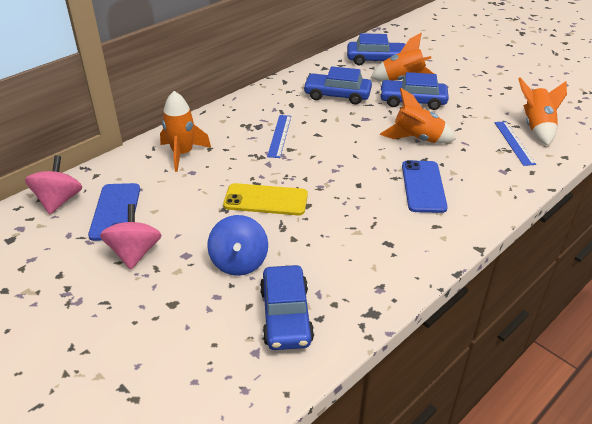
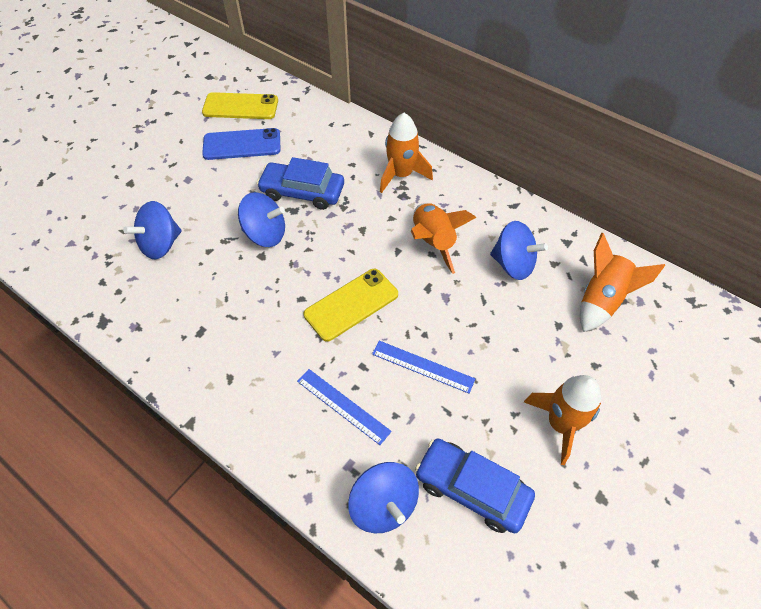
blue car: [260,265,314,350] [303,66,372,105] [347,33,406,65] [379,72,449,110] = 4 -> [257,157,344,210] [415,438,535,533] = 2
blue phone: [88,183,140,241] [402,160,448,213] = 2 -> [202,128,281,160] = 1
blue spinning top: [207,215,268,276] = 1 -> [123,201,182,259] [238,192,285,247] [348,462,419,533] [490,221,548,280] = 4
pink spinning top: [25,156,82,214] [100,204,162,270] = 2 -> none = 0
yellow phone: [223,183,308,215] = 1 -> [202,92,278,119] [304,269,398,342] = 2

